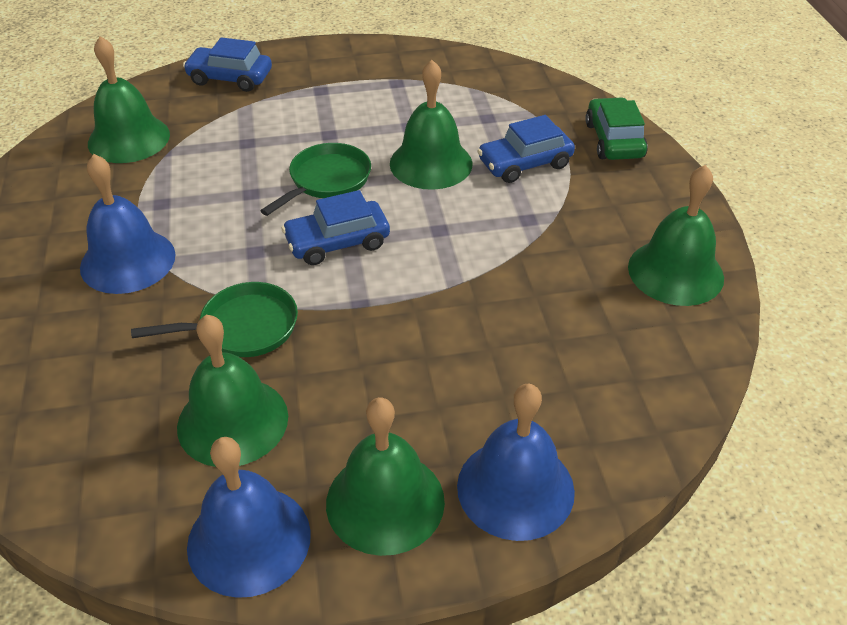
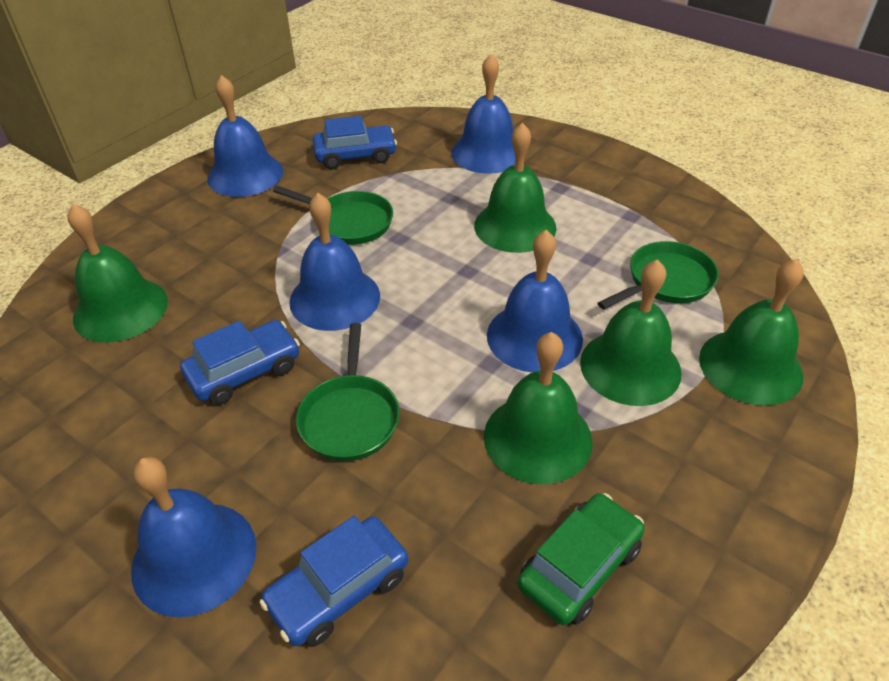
blue bell: [80,154,176,294] [187,437,311,598] [457,383,575,541] = 3 -> [131,457,256,617] [207,75,283,197] [289,193,380,331] [451,54,515,174] [487,230,583,373] = 5
green pan: [131,282,298,357] [260,143,371,216] = 2 -> [273,186,393,245] [296,323,400,461] [598,241,719,310] = 3

